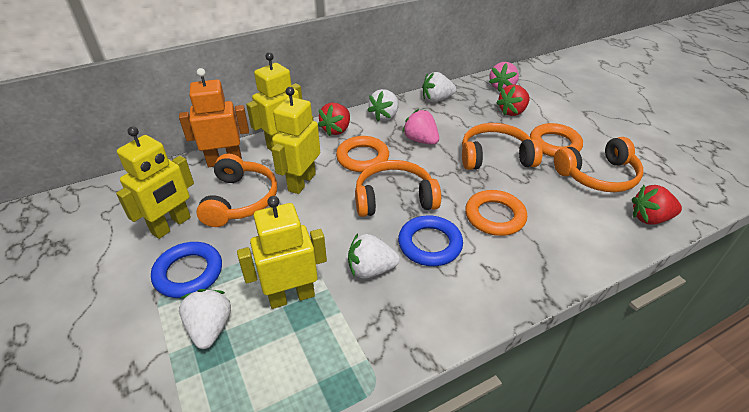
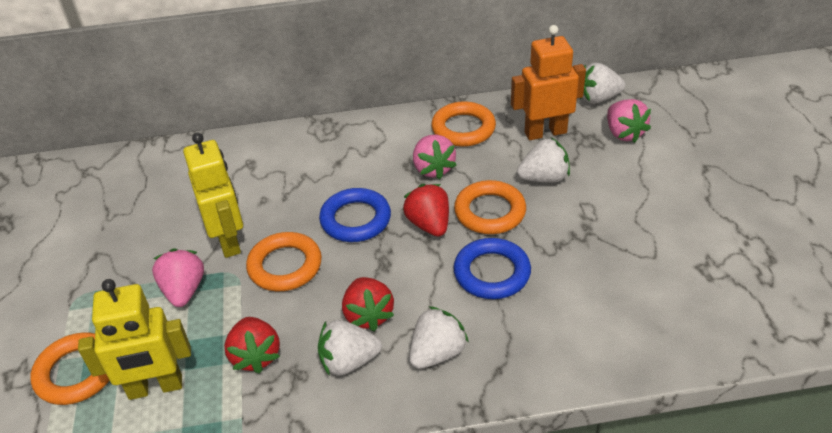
orange headphones: [196,153,277,227] [355,160,441,217] [462,123,542,170] [554,137,643,192] = 4 -> none = 0
orange ring: [336,136,389,172] [465,190,527,236] [530,123,583,157] = 3 -> [30,332,110,405] [246,232,322,291] [431,101,496,147] [454,180,526,234] = 4
pink strawberry: [402,109,439,145] [489,62,519,92] = 2 -> [152,249,204,307] [413,135,457,180] [607,99,651,143] = 3
yellow robot: [116,126,194,239] [237,196,327,309] [246,52,302,151] [271,87,320,194] = 4 -> [78,279,191,400] [183,133,243,258] = 2

